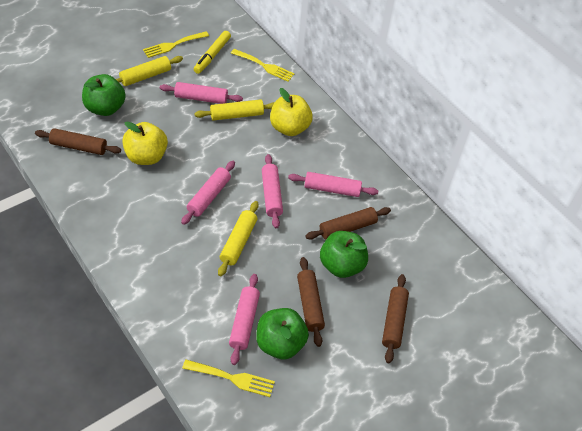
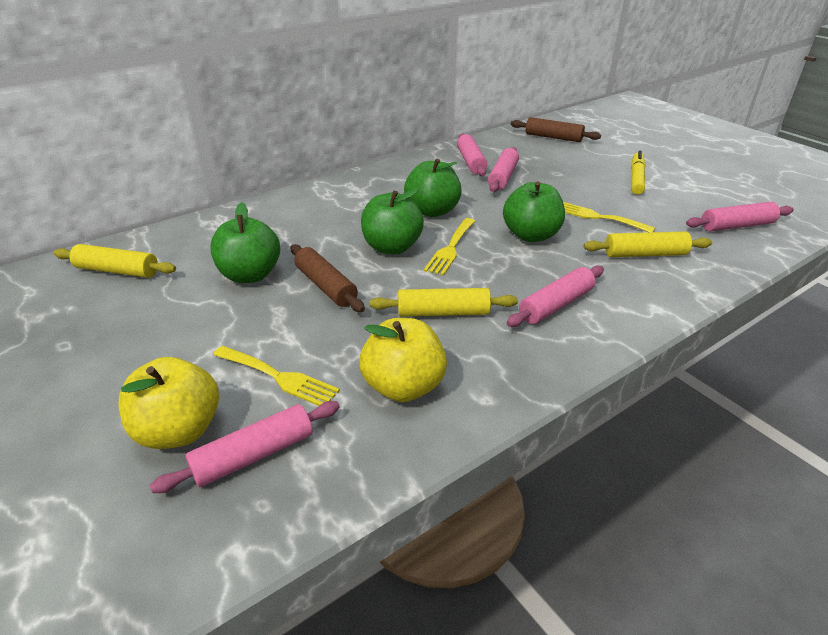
brown rolling pin: [35,128,121,155] [297,257,325,347] [305,207,391,240] [382,274,409,363] = 4 -> [290,244,365,312] [511,117,601,142] = 2
green apple: [82,74,126,116] [256,308,309,359] [320,231,368,278] = 3 -> [210,202,280,283] [361,189,424,254] [404,158,462,217] [503,181,565,242] = 4

